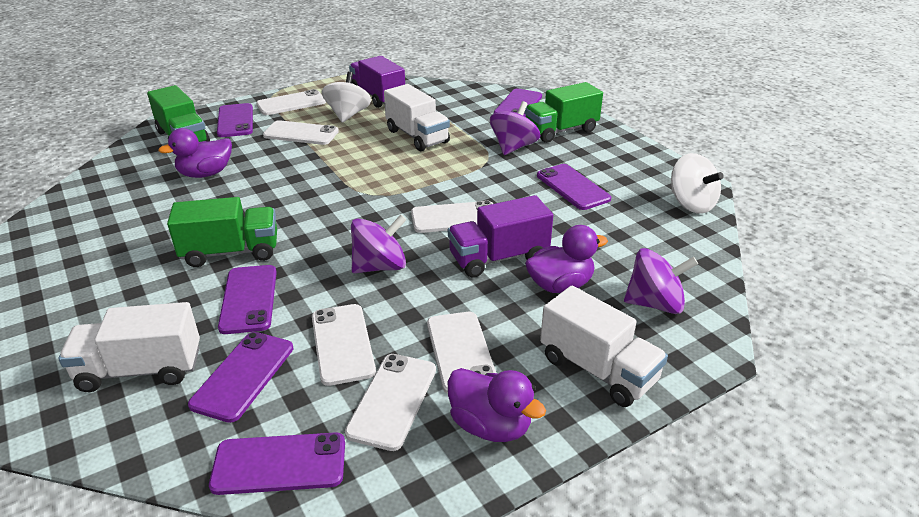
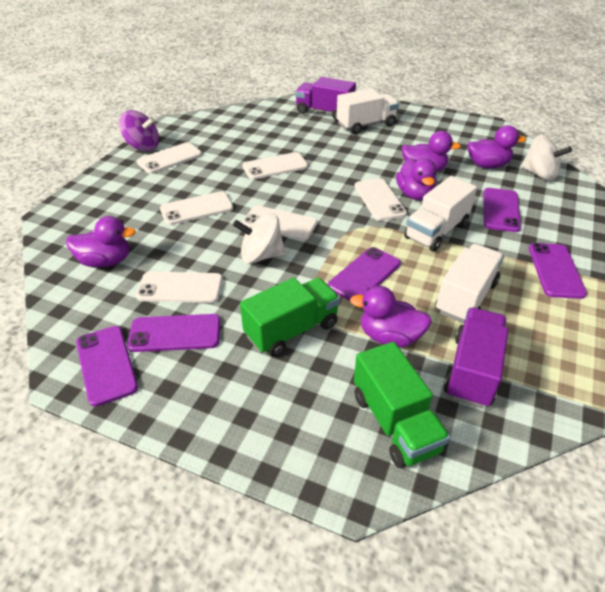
green truck: [147,85,210,142] [167,197,277,267] [525,82,603,143] = 3 -> [240,278,340,357] [354,342,450,468] = 2
purple duck: [158,128,232,178] [448,368,546,442] [525,225,608,293] = 3 -> [66,216,136,268] [350,286,432,347] [396,158,437,200] [402,131,461,172] [468,125,526,169] = 5
purple phone: [188,332,293,423] [209,432,345,495] [217,103,253,137] [218,265,277,334] [494,89,542,117] [537,164,611,210] = 6 -> [76,326,138,407] [127,314,220,352] [328,247,401,301] [483,188,521,232] [529,243,587,299] = 5
purple spinning top: [351,215,406,273] [490,101,540,155] [624,248,698,314] = 3 -> [119,110,159,151] = 1

